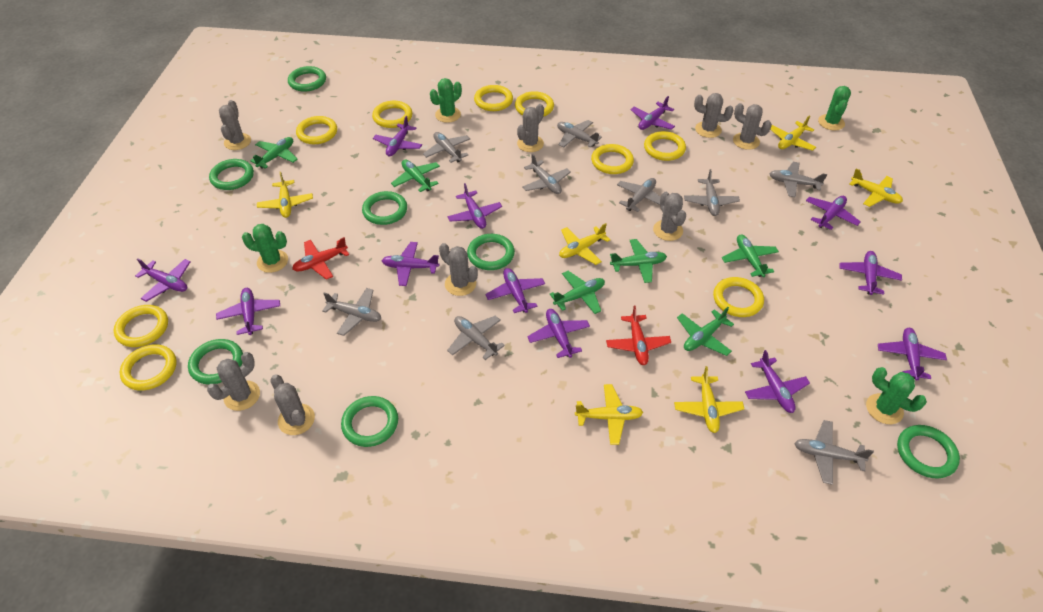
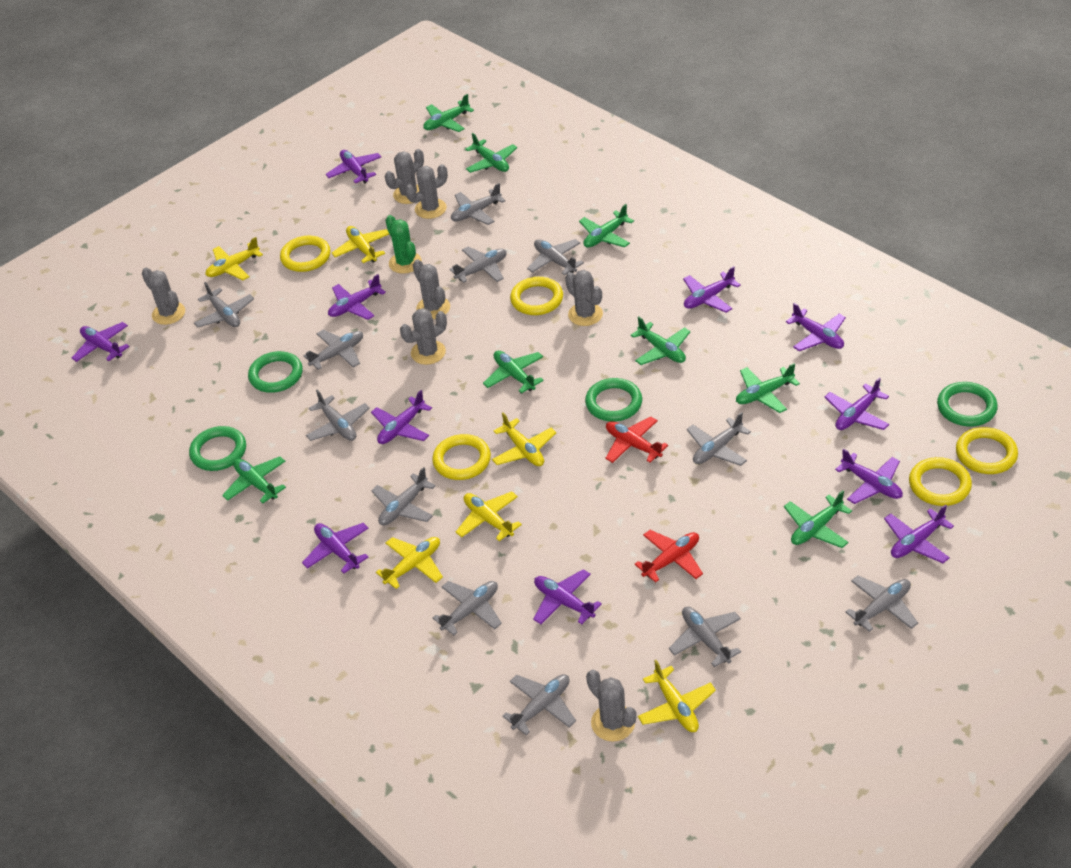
green cactus: [242,224,288,273] [430,78,462,123] [818,86,851,131] [866,367,927,424] = 4 -> [385,215,422,274] = 1
green plane: [250,137,298,169] [391,160,440,192] [550,271,605,314] [610,239,667,283] [677,307,734,356] [722,235,779,277] = 6 -> [222,457,286,503] [423,94,474,132] [465,133,517,173] [483,351,544,393] [579,204,634,248] [631,317,691,365] [736,363,800,413] [784,490,852,548] = 8
green ring: [188,339,243,385] [209,159,254,190] [288,66,326,92] [341,396,398,447] [362,191,407,225] [467,234,515,270] [897,425,960,479] = 7 -> [189,426,246,471] [248,351,303,393] [585,378,642,422] [937,382,998,427] = 4
grey cactus: [207,352,260,411] [219,100,251,150] [270,374,315,435] [439,243,478,296] [517,104,544,152] [653,192,686,241] [694,93,733,138] [733,103,772,150] = 8 -> [142,268,185,325] [385,149,424,204] [400,308,447,365] [405,164,448,219] [413,259,450,319] [565,270,603,326] [586,670,637,742] = 7
grey plane: [322,288,381,336] [423,132,470,163] [447,315,505,360] [522,153,571,194] [557,120,602,148] [617,178,660,212] [684,169,740,216] [769,162,827,197] [794,420,874,485] = 9 -> [194,282,254,327] [304,330,363,370] [306,390,370,441] [371,467,436,526] [433,581,502,635] [450,246,507,283] [451,183,506,225] [502,674,576,735] [527,239,584,275] [669,607,741,667] [687,412,751,466] [845,575,918,632] = 12
purple plane: [135,259,191,302] [216,288,280,335] [373,116,422,156] [382,242,440,286] [447,183,502,229] [485,268,545,313] [527,309,590,358] [631,96,675,130] [745,350,810,413] [806,196,861,230] [839,251,902,295] [878,328,947,380] = 12 -> [72,322,130,362] [302,523,369,573] [326,150,381,184] [328,274,386,320] [371,390,432,444] [533,569,602,624] [683,266,741,313] [786,303,846,351] [825,377,889,430] [835,448,903,504] [884,504,954,563] = 11
yellow ring: [114,305,168,347] [120,344,177,391] [296,116,337,144] [372,101,412,128] [474,85,513,111] [515,91,554,117] [591,144,634,174] [644,131,686,161] [713,277,764,317] = 9 -> [280,236,330,272] [432,434,491,480] [510,277,563,315] [909,457,972,506] [956,427,1018,474] = 5

